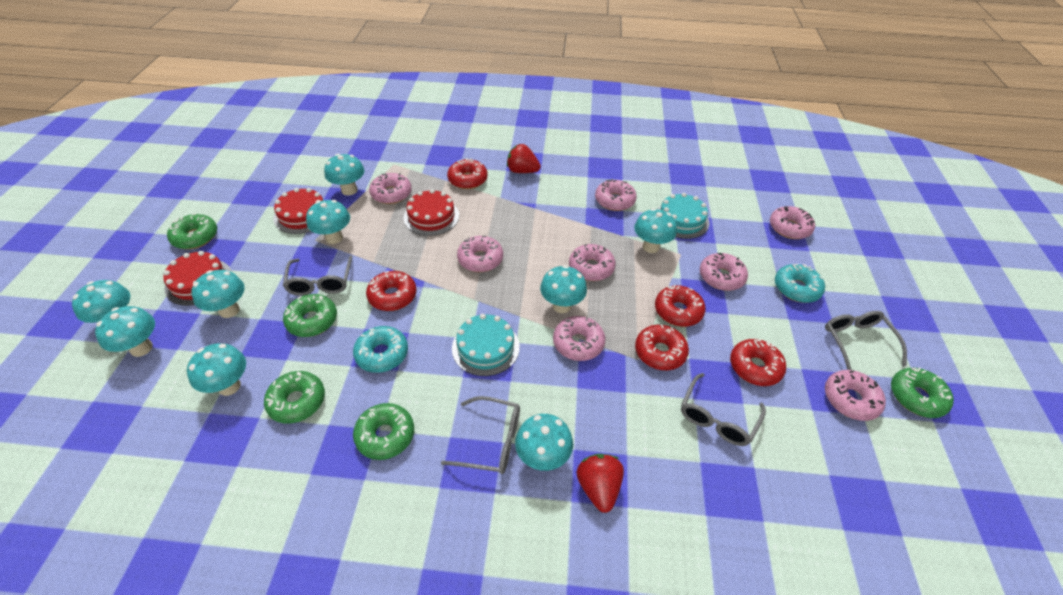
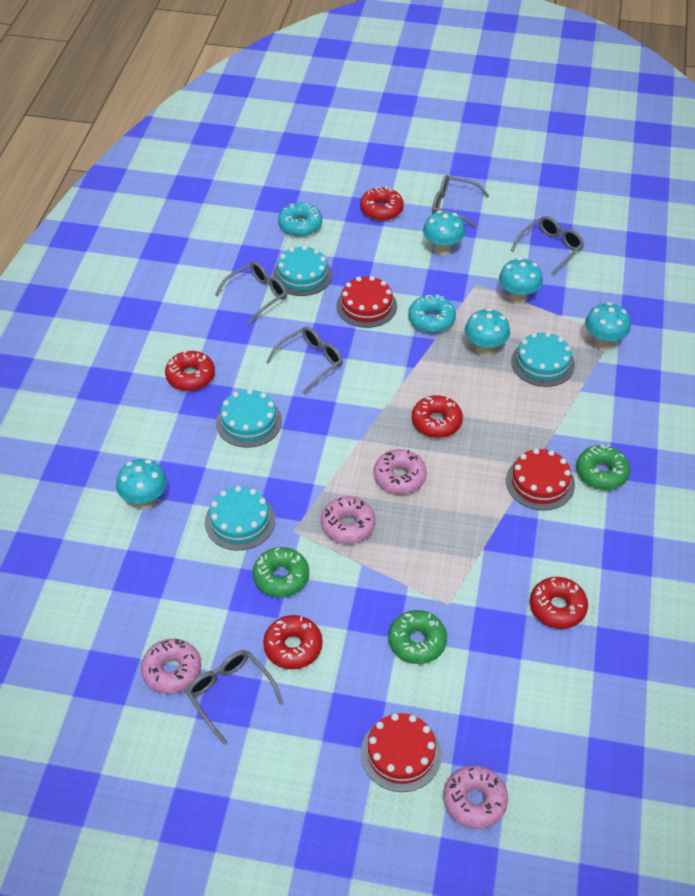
green donut: [167,213,217,249] [264,371,325,423] [283,294,337,337] [353,403,414,460] [891,367,954,418] = 5 -> [253,547,309,598] [388,610,447,664] [576,444,630,490] = 3
grey glasses: [283,255,353,296] [441,396,520,474] [681,373,766,446] [825,311,907,370] = 4 -> [186,650,284,744] [215,261,287,325] [266,326,343,394] [432,175,490,228] [511,216,584,276] = 5
pink donut: [369,173,412,204] [457,236,503,272] [553,316,605,361] [569,244,616,281] [595,179,637,211] [700,253,748,291] [770,206,815,239] [825,370,886,421] = 8 -> [141,639,201,694] [321,496,376,544] [374,449,427,494] [443,766,508,829] = 4
red strawberry: [507,144,541,173] [577,454,624,513] = 2 -> none = 0
turquoise cake: [452,314,520,376] [658,193,709,239] = 2 -> [205,486,275,550] [216,389,282,448] [273,246,332,296] [511,332,575,387] = 4
turquoise mushroom: [72,280,130,323] [95,306,155,357] [187,343,246,396] [191,270,245,318] [306,200,350,244] [324,154,364,195] [515,414,573,471] [540,265,587,313] [634,208,677,253] = 9 -> [116,459,167,509] [423,211,465,256] [465,308,510,356] [499,257,543,304] [585,302,631,350] = 5

